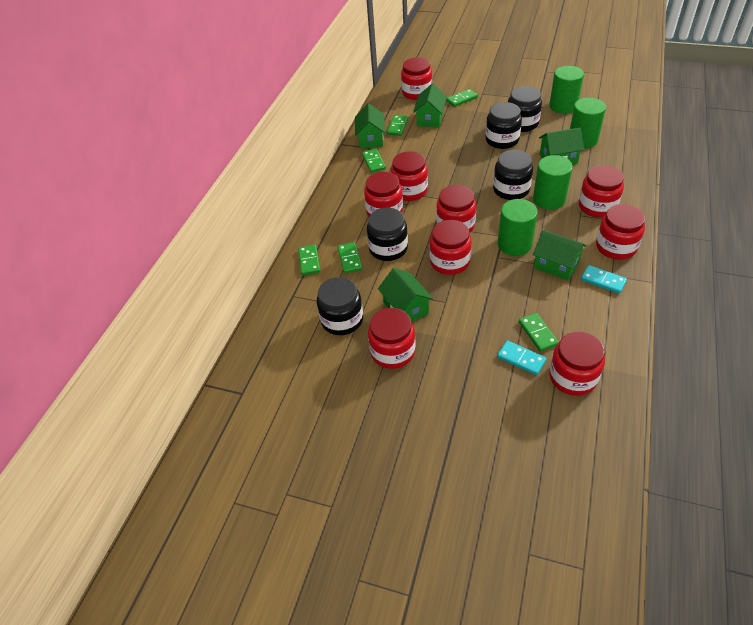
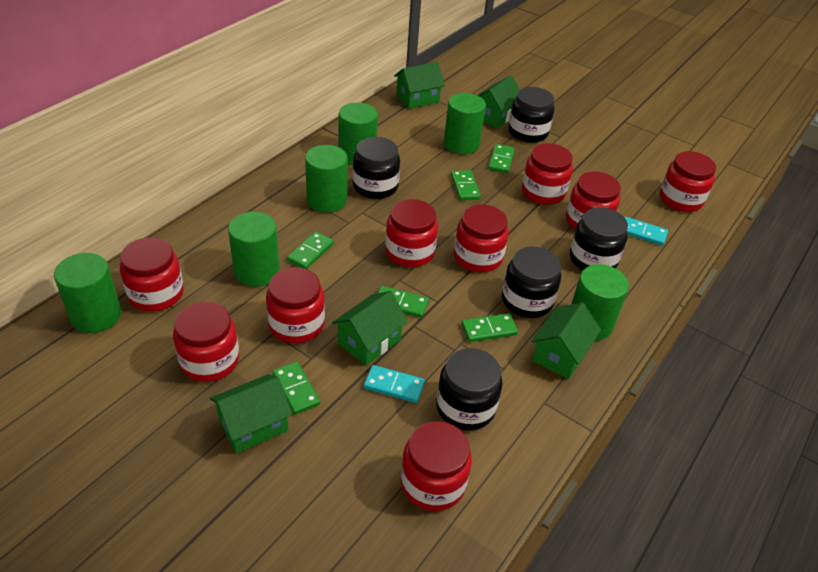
green cylinder: [498,199,538,256] [533,155,573,210] [549,66,584,114] [570,98,606,148] = 4 -> [54,253,121,333] [228,212,280,287] [305,145,348,213] [339,102,378,165] [444,93,486,154] [571,264,629,341] = 6

